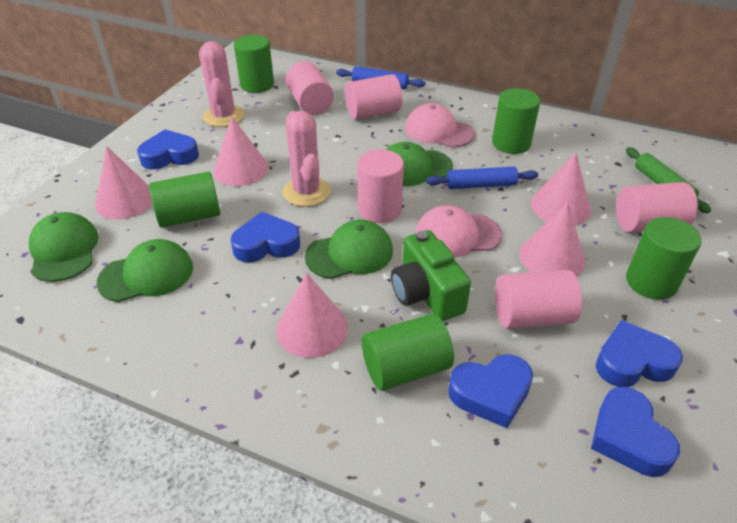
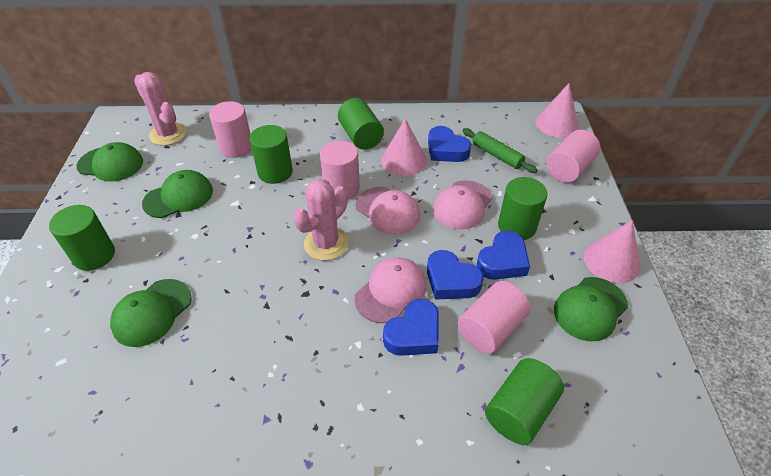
blue heart: [137,129,199,170] [231,212,300,262] [448,355,533,428] [591,387,680,477] [596,320,683,387] = 5 -> [383,299,439,356] [427,250,484,300] [428,126,471,162] [477,231,530,280] = 4
blue rolling pin: [336,67,425,89] [426,167,538,189] = 2 -> none = 0
green camera: [391,230,471,321] = 1 -> none = 0
pink cap: [405,103,475,148] [415,205,502,258] = 2 -> [355,187,420,235] [355,257,426,323] [433,180,492,229] = 3
pink cone: [95,146,153,219] [213,116,269,186] [276,273,348,358] [519,202,585,277] [531,153,591,225] = 5 -> [381,119,427,176] [535,83,579,138] [584,220,640,283] = 3
pink cylinder: [286,61,334,115] [345,74,402,120] [357,149,404,223] [495,270,582,329] [616,182,698,232] = 5 -> [209,101,252,158] [320,141,360,200] [458,281,530,354] [546,130,600,183] = 4

